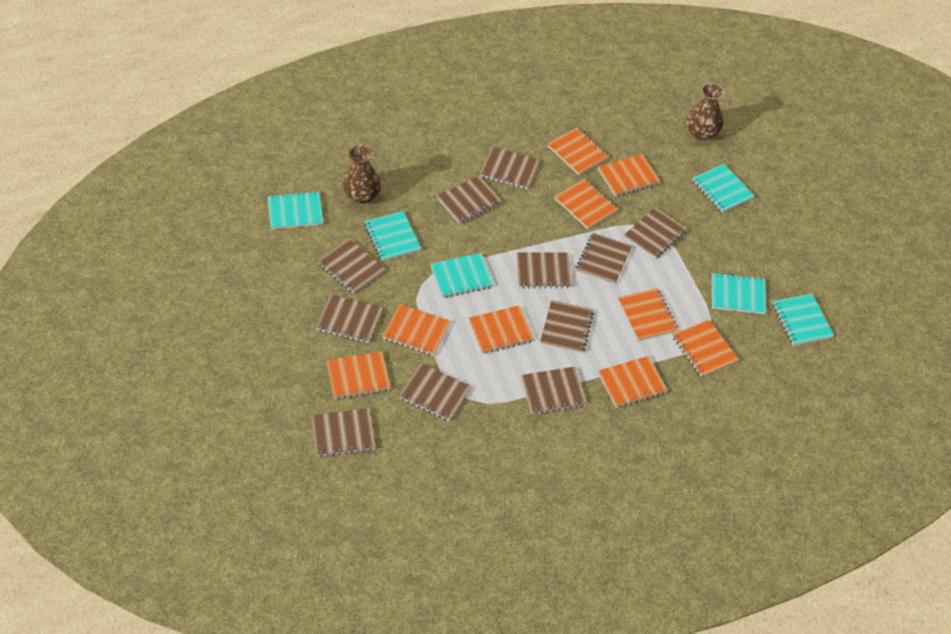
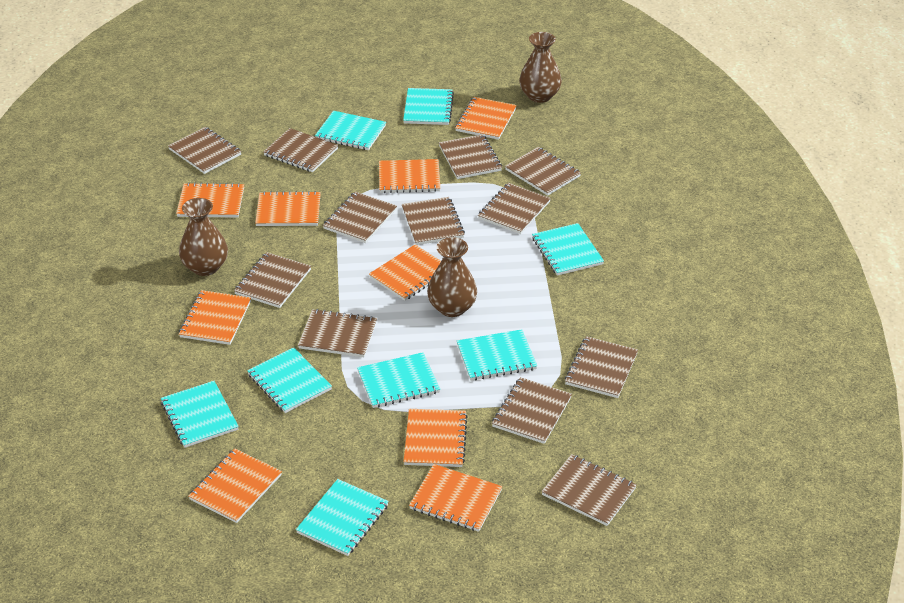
brown notebook: [312,408,375,457] [316,294,383,343] [318,239,385,294] [400,363,471,421] [437,176,502,224] [480,147,539,189] [517,252,572,288] [521,367,587,414] [540,300,594,354] [576,232,632,285] [624,207,687,259] = 11 -> [168,127,242,174] [234,252,311,308] [263,128,338,172] [298,309,377,357] [323,191,397,243] [402,197,465,245] [439,134,502,179] [478,183,551,234] [492,377,572,444] [505,147,581,196] [541,454,637,526] [565,336,638,398] = 12
brown vase: [343,145,381,204] [687,83,724,140] = 2 -> [179,198,228,276] [427,237,477,317] [519,32,562,103] = 3
turquoise notebook: [268,191,323,229] [364,211,421,261] [430,253,494,298] [692,164,755,213] [712,273,766,314] [773,294,834,346] = 6 -> [161,381,239,448] [247,347,332,413] [296,479,389,556] [315,111,386,150] [357,352,440,408] [403,88,454,125] [457,329,537,381] [532,223,604,276] = 8

